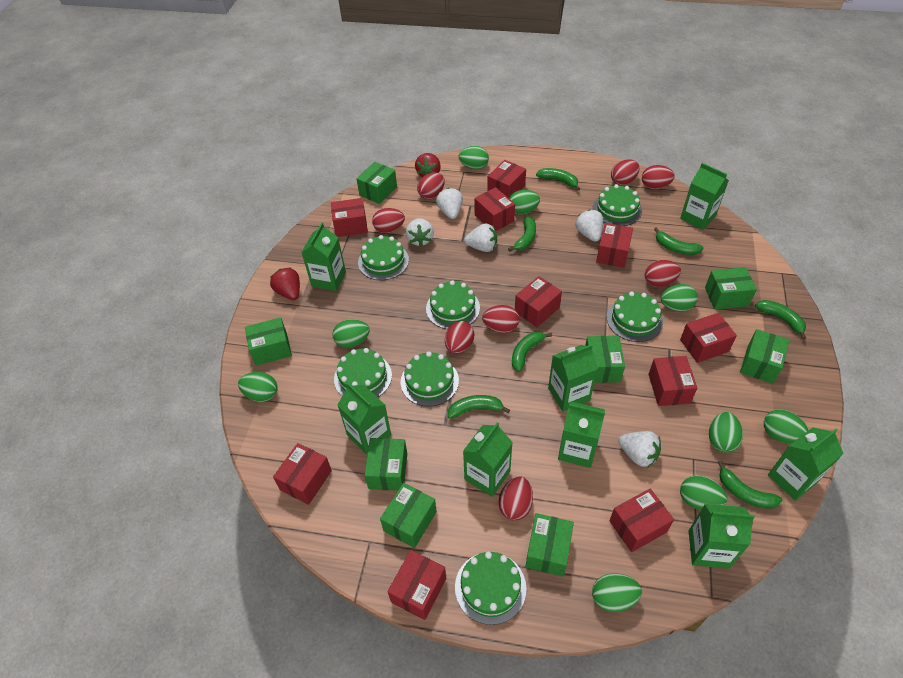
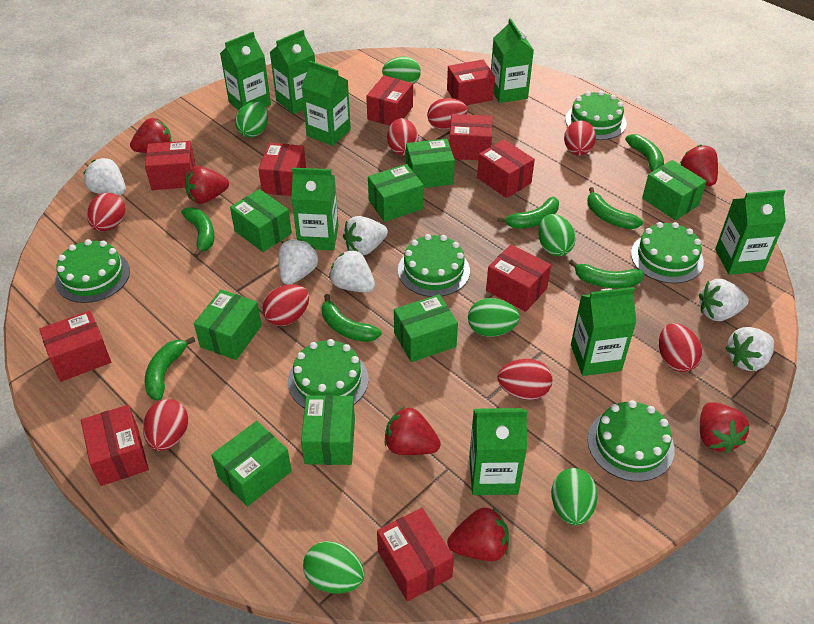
green cake: [334,348,392,397] [358,235,409,280] [400,352,459,406] [426,280,480,329] [455,551,526,625] [593,184,642,226] [607,292,663,342] = 7 -> [55,239,130,303] [288,339,369,408] [398,234,470,297] [565,91,627,140] [588,400,675,482] [631,222,704,284] = 6
green egg: [238,372,278,402] [332,319,370,348] [459,146,489,169] [509,190,540,215] [592,573,642,612] [661,284,698,312] [680,475,727,510] [709,412,743,453] [764,409,809,444] = 9 -> [235,102,268,138] [303,541,365,594] [382,57,421,84] [468,298,520,337] [538,214,576,256] [551,468,598,525] = 6
red strawberry: [270,267,300,300] [415,153,441,177] = 2 -> [130,118,172,153] [185,166,229,204] [385,407,441,455] [447,508,509,561] [680,145,718,186] [700,402,749,454] = 6
white strawberry: [406,218,434,247] [436,188,463,219] [464,223,497,252] [575,209,603,242] [619,431,661,467] = 5 -> [83,158,126,195] [279,239,318,285] [329,249,375,292] [343,216,388,255] [699,279,749,321] [725,327,774,371] = 6

